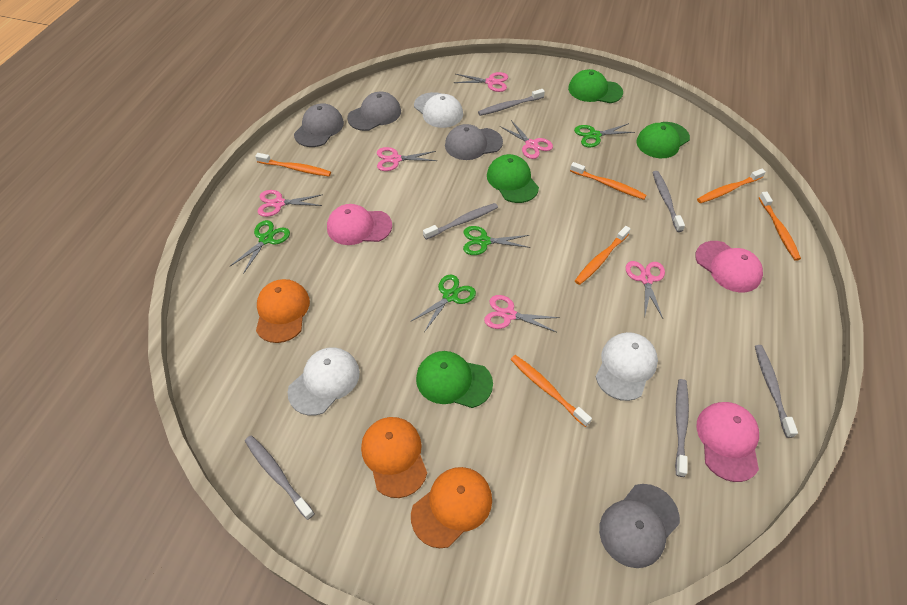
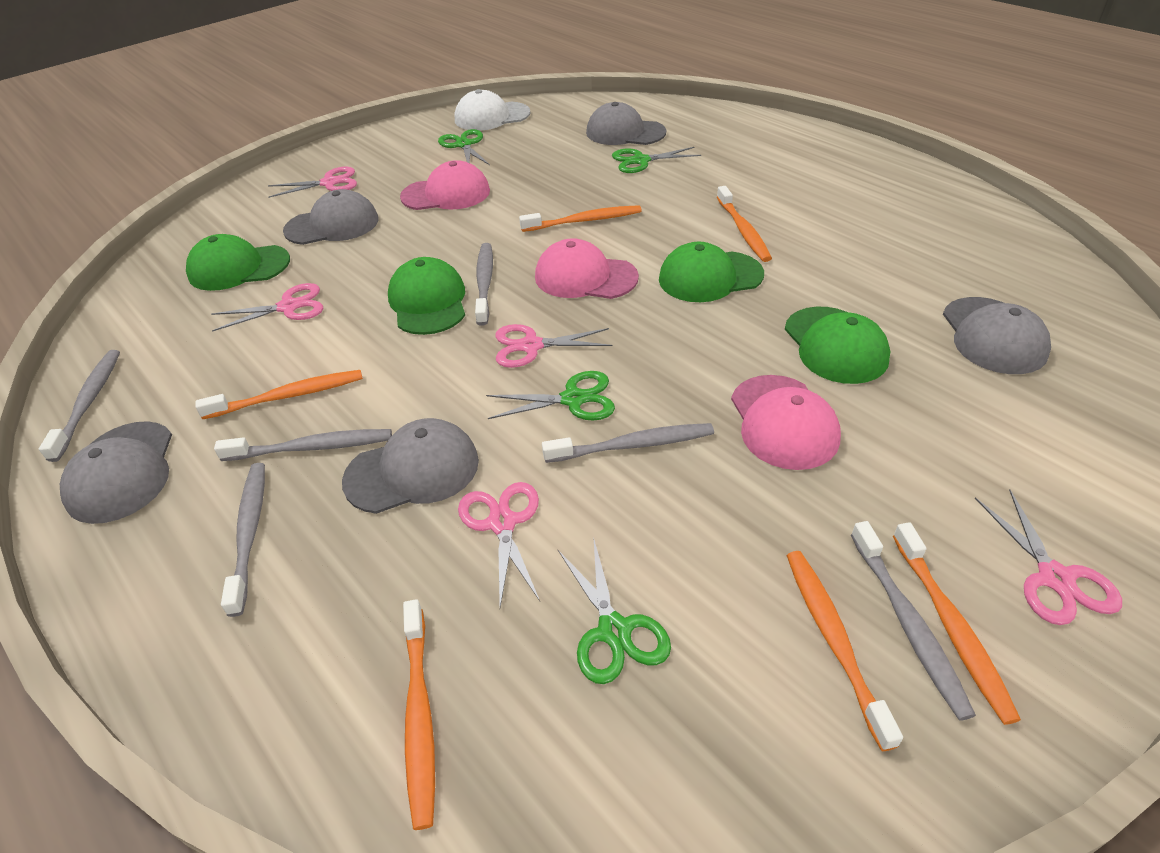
grey cap: [294,103,344,147] [347,92,401,131] [445,124,503,160] [599,484,680,568] = 4 -> [60,421,172,524] [283,189,378,245] [342,418,479,514] [586,102,666,145] [943,297,1051,374] = 5
orange cap: [256,279,310,343] [361,417,427,498] [411,467,492,548] = 3 -> none = 0
pink scissors: [258,190,323,217] [377,147,437,171] [454,72,508,92] [484,295,560,332] [500,120,553,159] [625,261,665,319] = 6 -> [211,283,323,332] [268,166,357,198] [458,482,540,607] [495,324,612,368] [975,489,1122,625] = 5
white cap: [287,347,360,416] [414,92,463,128] [596,332,658,401] = 3 -> [455,89,530,131] = 1

